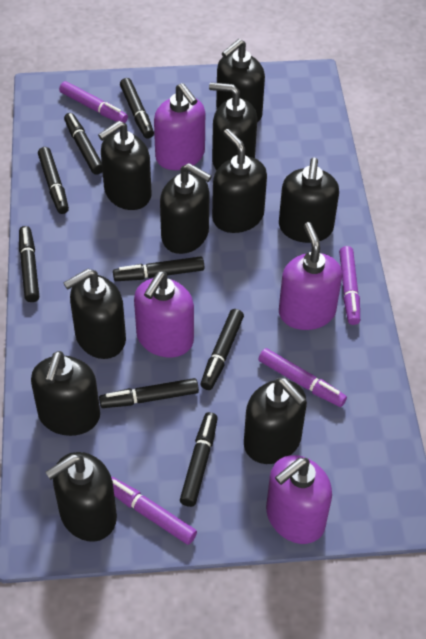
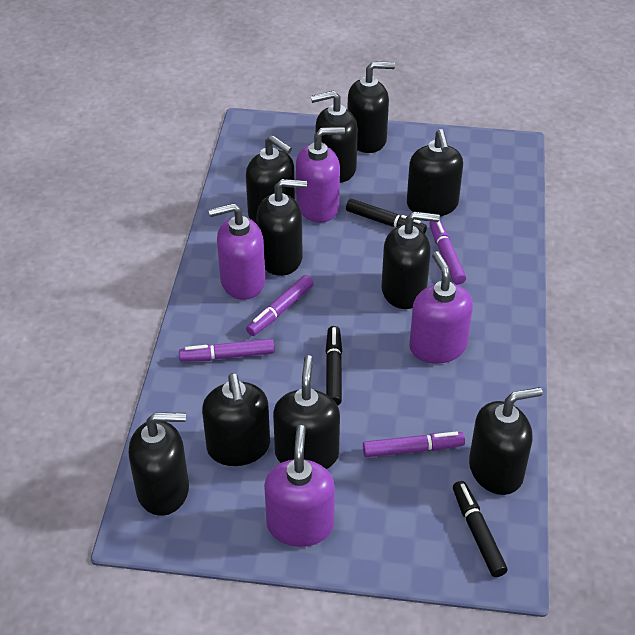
black marker: [19,226,39,302] [38,147,69,214] [64,113,102,175] [99,378,199,408] [113,256,204,281] [120,78,154,139] [180,412,218,507] [200,309,244,390] = 8 -> [325,326,342,406] [346,199,427,234] [453,481,508,577] = 3

